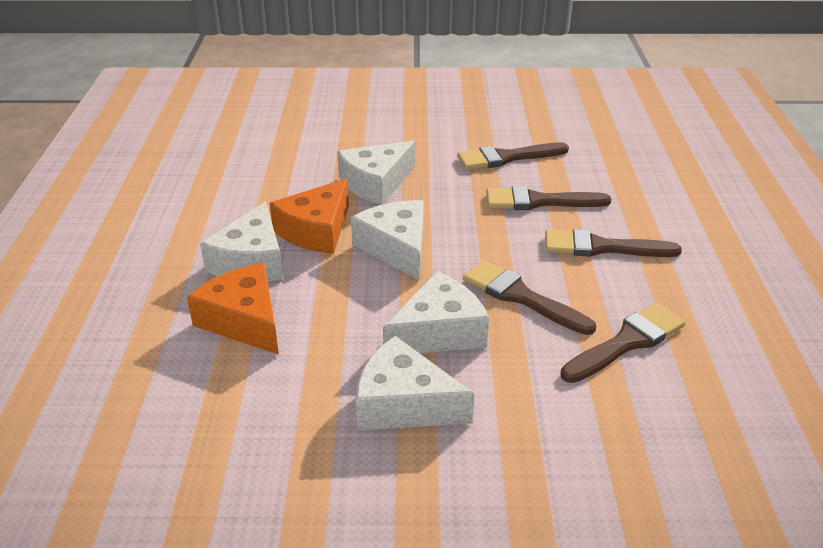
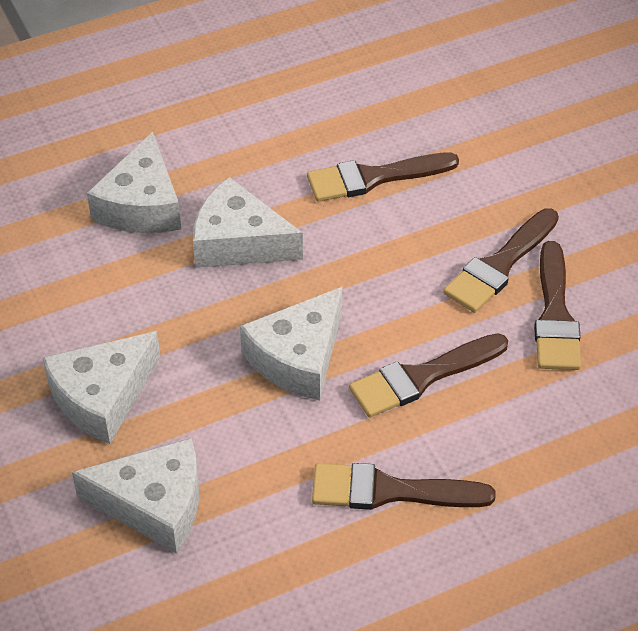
orange cheese: [187,263,279,355] [270,179,349,254] = 2 -> none = 0

